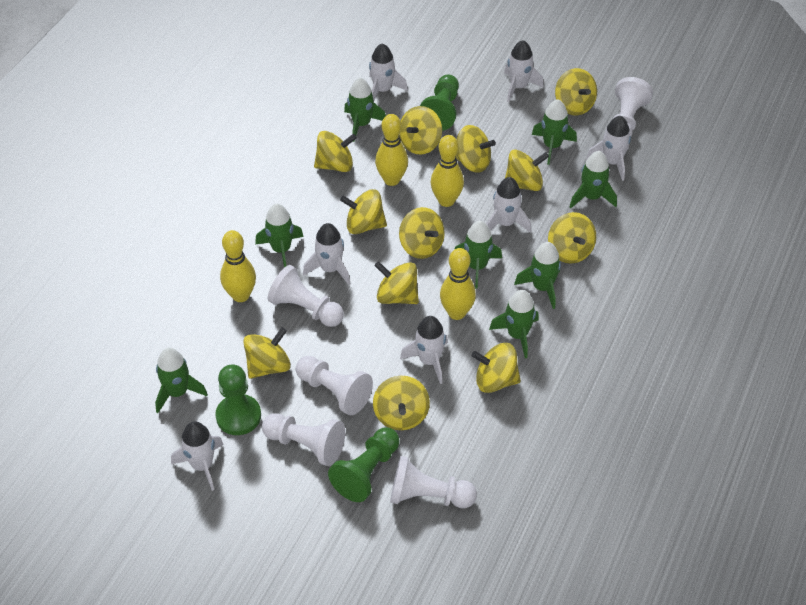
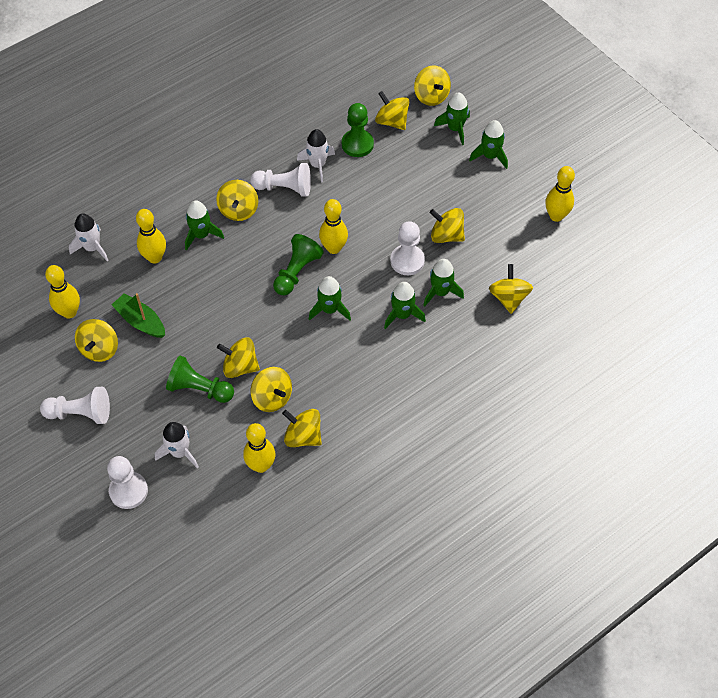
green boat: none = 0 -> [111,293,165,338] = 1
green rocket: [155,348,208,413] [255,204,304,268] [344,78,386,142] [454,221,502,289] [489,290,538,358] [514,242,561,309] [532,100,577,165] [570,151,617,208] = 8 -> [185,200,224,251] [309,276,351,321] [384,282,426,329] [423,259,464,307] [434,92,470,145] [469,120,508,169] = 6
white pawn: [262,413,345,466] [268,265,344,327] [296,356,373,415] [390,456,477,508] [613,77,653,136] = 5 -> [40,387,110,424] [107,456,148,509] [250,163,311,197] [390,221,425,275] = 4
white rocket: [171,421,224,491] [303,223,351,285] [369,43,408,100] [400,316,448,384] [486,177,531,233] [504,40,544,102] [586,116,631,181] = 7 -> [69,214,109,261] [155,422,199,469] [297,129,335,183] = 3
yellow bowling pin: [220,230,256,302] [375,114,408,186] [431,135,464,207] [440,248,476,320] = 4 -> [45,265,80,319] [136,209,166,264] [243,423,275,473] [319,199,348,254] [545,166,575,222] = 5
yellow spinning top: [243,327,291,379] [314,131,357,172] [340,189,387,234] [373,376,430,430] [374,261,419,304] [399,106,442,155] [399,207,445,259] [456,125,496,173] [472,343,521,393] [505,150,549,191] [548,212,596,264] [555,68,597,116] = 12 -> [75,319,118,362] [216,180,258,221] [217,338,260,378] [251,367,292,412] [282,409,322,447] [375,91,409,130] [414,65,451,106] [430,208,465,243] [489,264,533,314] = 9

